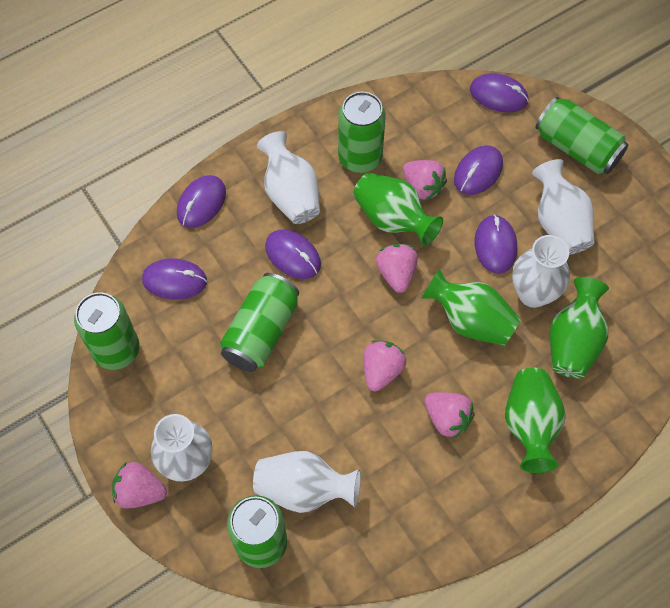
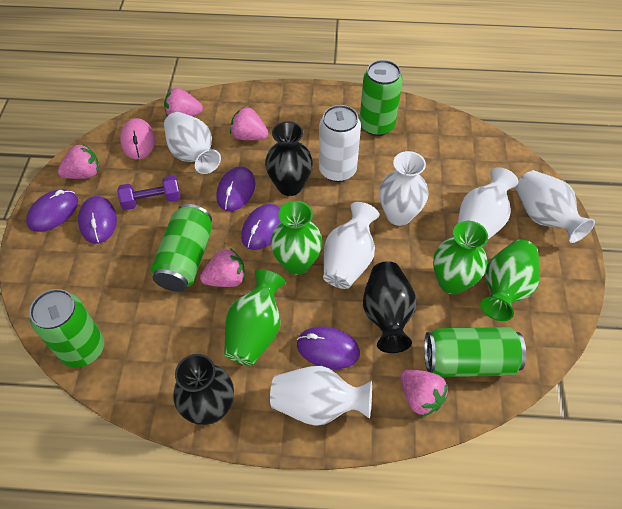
black vase: none = 0 -> [173,354,234,425] [265,122,313,196] [363,261,417,353] = 3
green can: [74,292,140,370] [220,273,299,372] [227,496,287,568] [338,92,386,173] [535,97,629,174] = 5 -> [30,289,104,368] [150,204,212,292] [359,60,403,136] [424,327,526,377] = 4
pink mouse: none = 0 -> [120,118,155,159] = 1
purple dumbbell: none = 0 -> [117,175,181,210] = 1
purple mouse: [142,258,207,300] [177,175,226,228] [265,230,321,279] [454,145,503,195] [470,73,529,113] [475,214,517,274] = 6 -> [26,189,78,232] [78,196,117,244] [216,167,255,211] [241,204,281,250] [297,327,360,369] = 5
white can: none = 0 -> [319,105,361,182] = 1
white vase: [151,414,213,481] [253,451,361,513] [257,131,320,224] [512,235,570,308] [532,159,595,255] = 5 -> [164,112,221,174] [270,366,372,426] [323,202,380,289] [379,151,428,226] [458,167,518,239] [516,170,595,243] = 6

